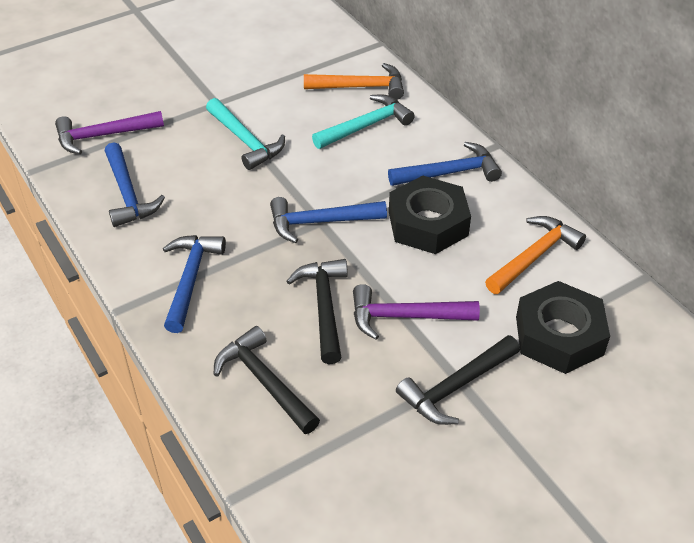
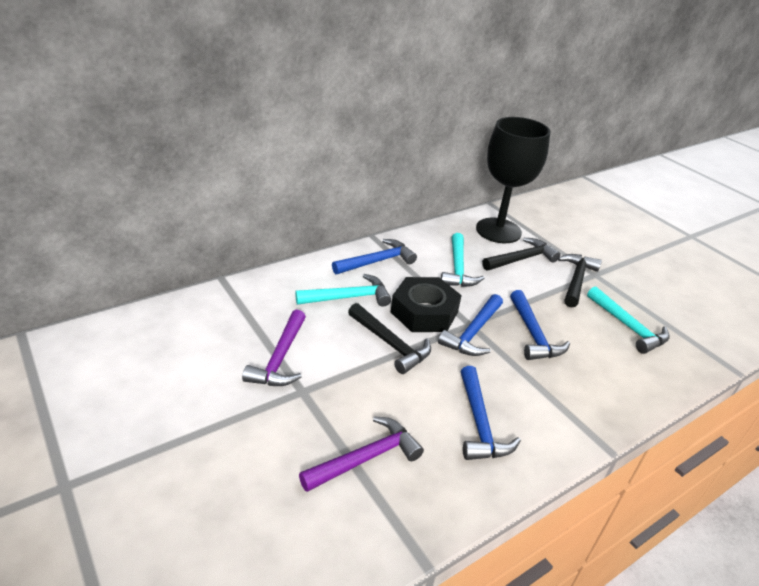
black goblet: none = 0 -> [476,117,550,243] = 1
black nut: [389,176,471,254] [516,281,610,374] = 2 -> [391,277,462,332] = 1
orange hammer: [304,63,404,100] [485,216,586,294] = 2 -> none = 0
turquoise hammer: [206,98,285,170] [312,94,415,149] = 2 -> [295,274,391,307] [441,233,485,287] [587,286,670,354] = 3

